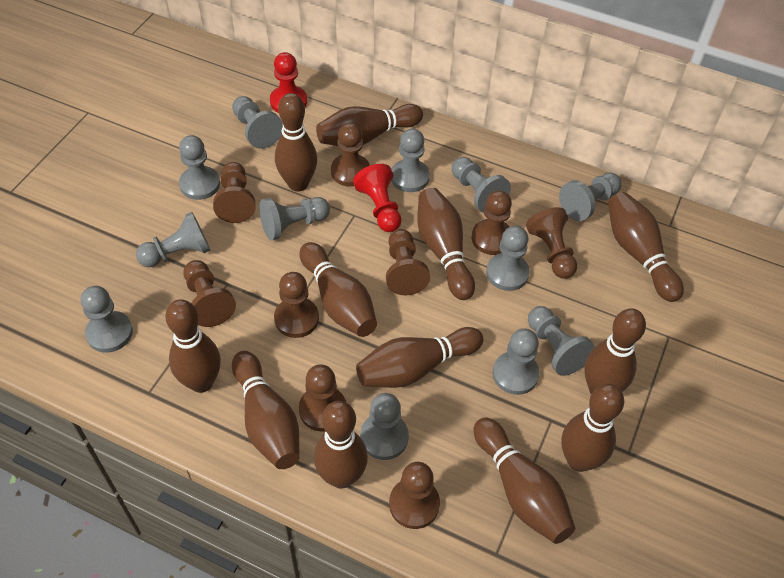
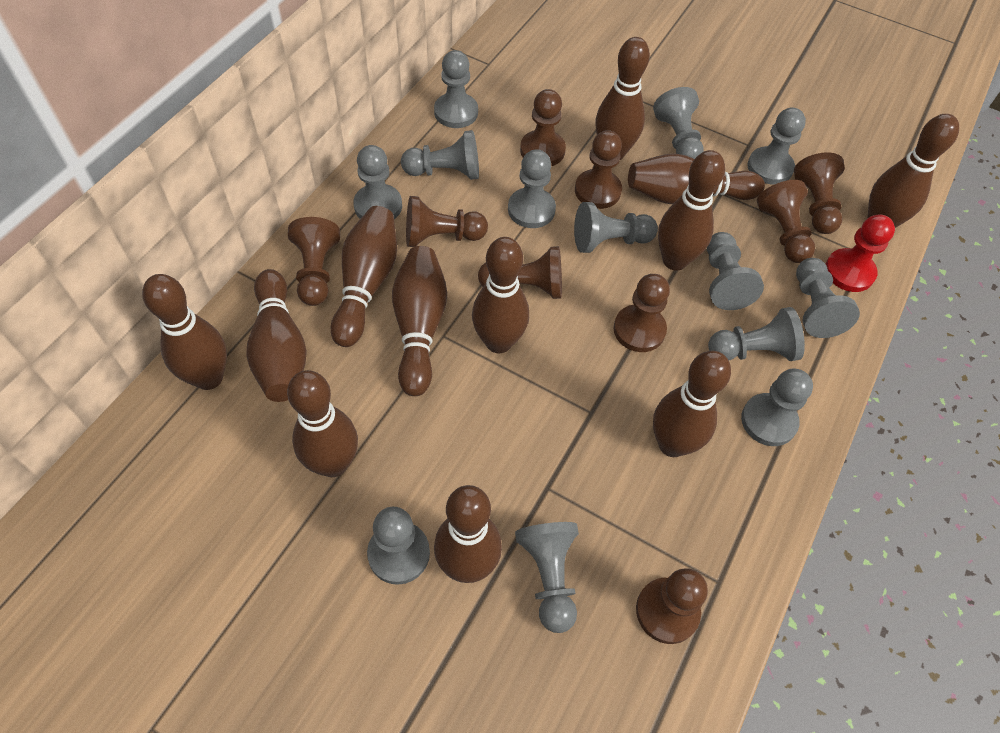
grey pawn: [81,286,133,353] [136,212,211,267] [179,135,220,200] [232,96,283,149] [259,197,330,241] [360,393,409,460] [391,128,430,192] [452,157,511,213] [486,226,530,291] [493,328,539,395] [528,306,595,376] [559,173,622,221] = 12 -> [353,145,402,219] [367,507,430,585] [401,130,479,180] [434,50,478,128] [508,149,556,228] [515,522,579,633] [574,202,658,253] [653,87,704,159] [707,232,764,310] [708,307,805,361] [741,368,813,446] [747,107,806,185] [796,258,860,338] = 13
red pawn: [270,52,307,113] [353,164,402,232] = 2 -> [826,214,895,292] = 1

